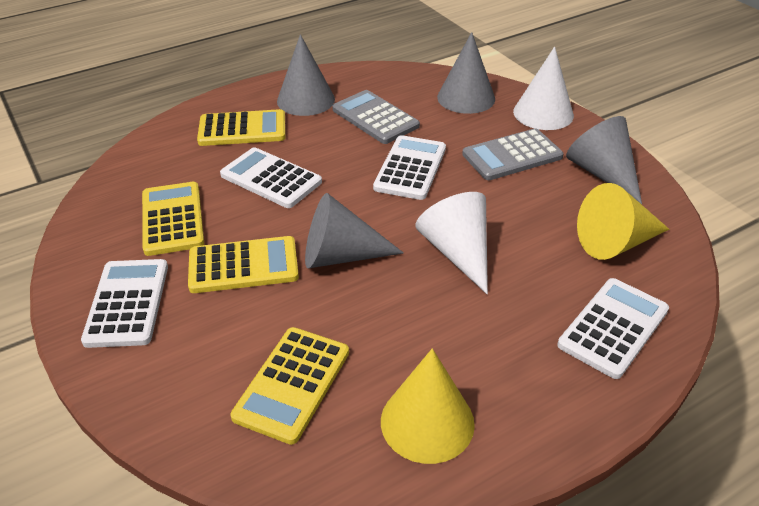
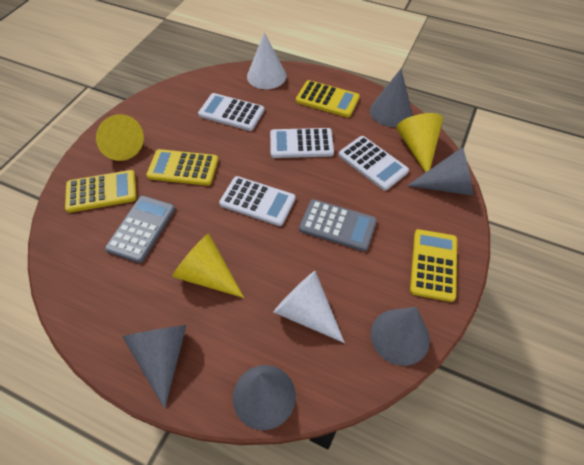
grey cone: [277,34,335,116] [305,193,404,268] [437,32,495,114] [566,116,642,204] = 4 -> [122,325,186,409] [233,365,296,430] [370,69,412,127] [371,307,430,366] [407,147,473,196] = 5
yellow cone: [381,348,475,464] [577,183,669,260] = 2 -> [96,114,144,161] [172,233,244,298] [396,113,443,173] = 3

